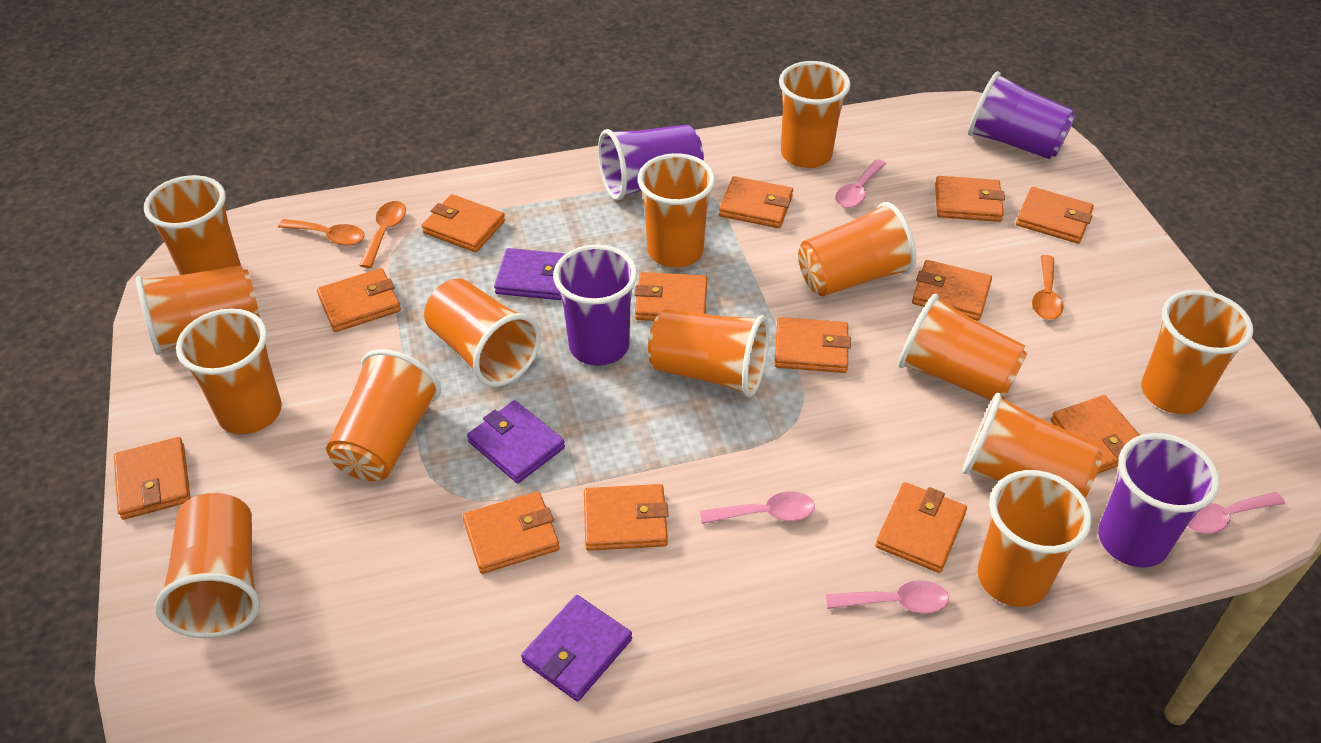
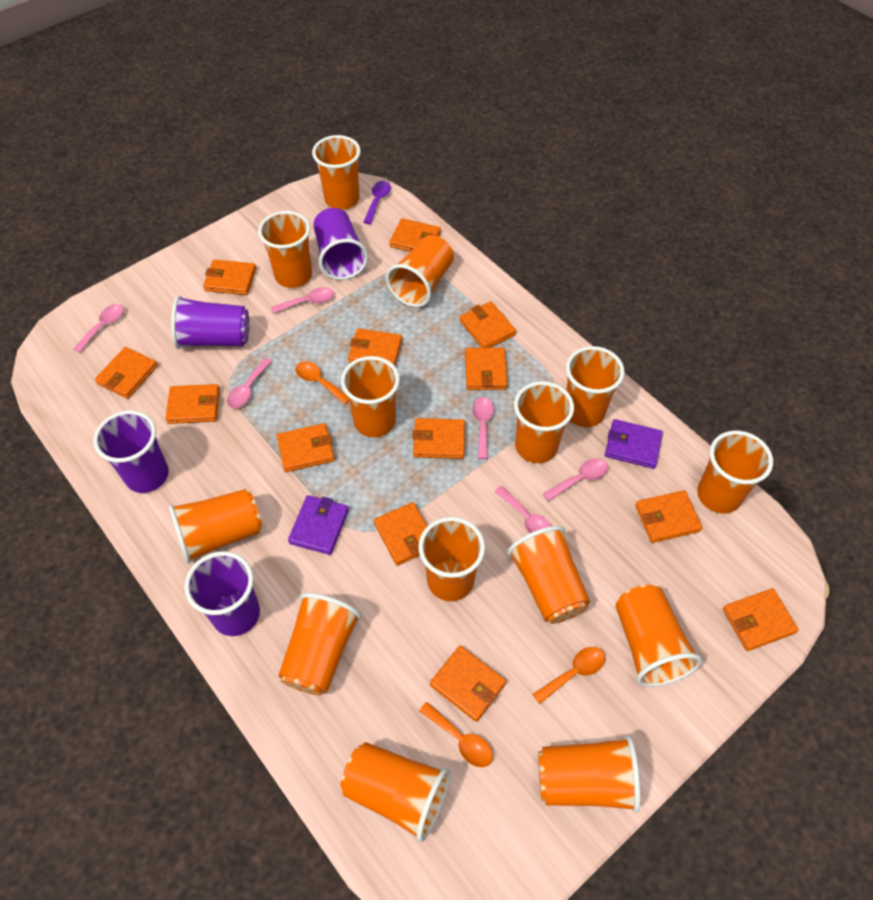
pink spoon: [700,492,815,524] [826,580,949,614] [835,159,886,208] [1187,492,1285,533] = 4 -> [73,304,124,353] [227,358,272,408] [271,287,334,313] [472,397,494,459] [494,486,551,533] [543,458,608,501] = 6
purple spoon: none = 0 -> [364,181,391,224] = 1
purple wallet: [467,400,565,483] [494,248,566,300] [521,595,632,701] = 3 -> [288,495,349,555] [605,419,663,469] = 2

